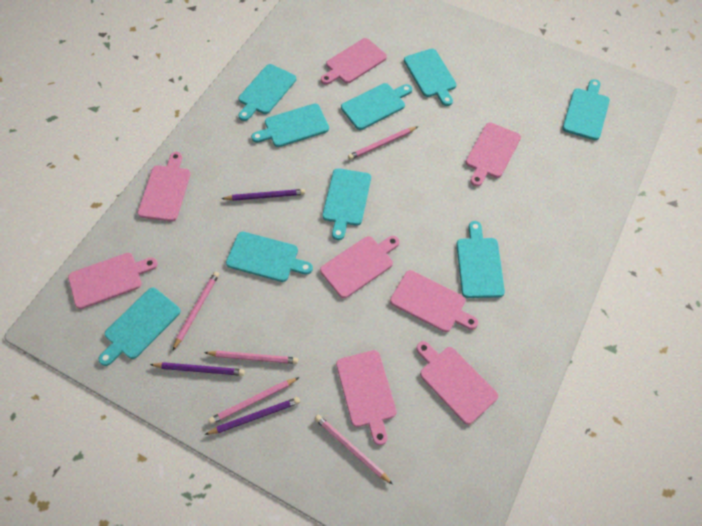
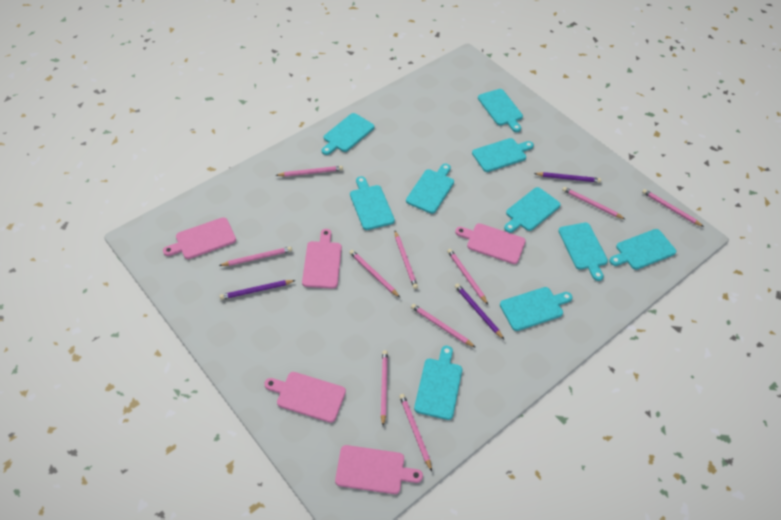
pink cutting board: [68,253,158,309] [138,152,191,221] [320,236,399,298] [321,38,387,85] [336,350,397,445] [390,270,478,332] [416,341,498,425] [466,122,521,187] = 8 -> [163,217,236,259] [264,372,346,423] [302,229,342,289] [335,445,423,494] [455,223,526,264] = 5
pink pencil: [172,271,219,351] [205,351,298,364] [209,377,299,424] [315,415,393,485] [348,127,417,160] = 5 -> [219,247,292,266] [275,166,343,177] [349,250,400,298] [381,350,388,426] [395,231,418,289] [399,394,432,471] [411,304,476,348] [447,249,488,305] [562,187,625,219] [642,189,704,227] = 10
turquoise cutting board: [98,287,181,366] [226,232,313,282] [238,64,296,121] [251,104,329,147] [322,168,371,240] [341,83,412,130] [404,49,457,106] [456,221,505,298] [562,79,610,140] = 9 -> [322,113,374,155] [350,176,395,230] [406,164,454,214] [414,346,462,420] [472,138,534,172] [478,89,523,132] [500,287,572,331] [504,187,561,233] [558,223,608,281] [609,229,676,270] = 10

